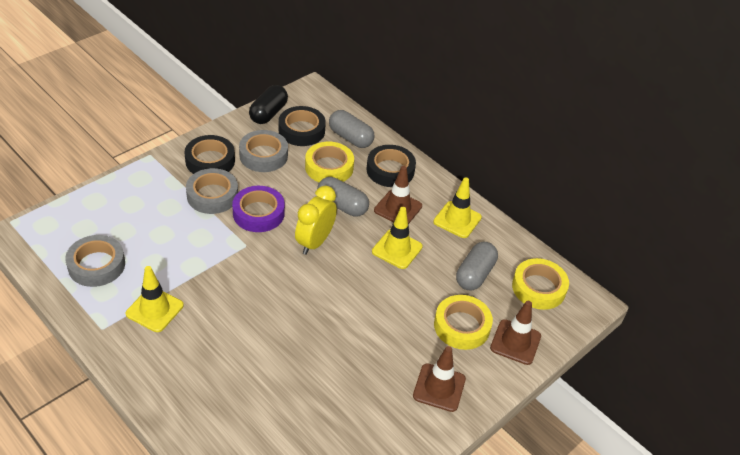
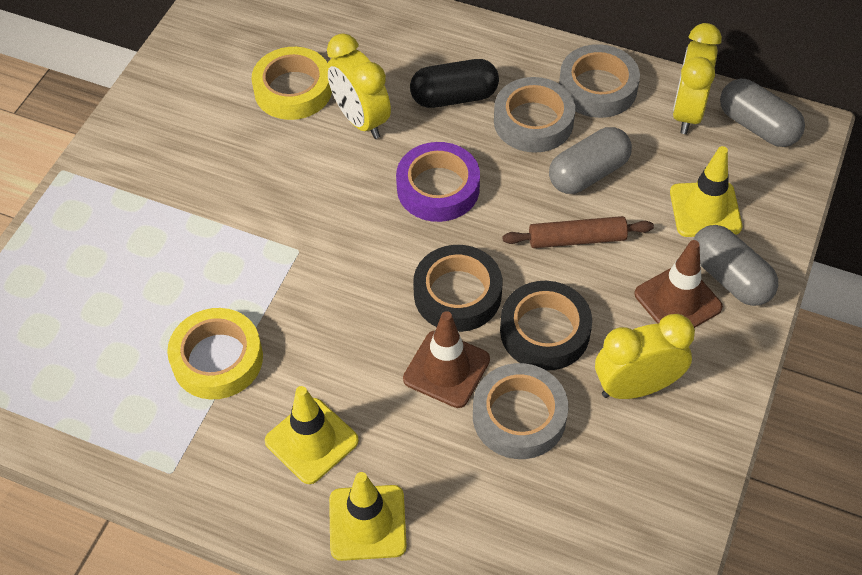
black tape: [184,135,235,174] [278,106,326,146] [367,145,416,187] = 3 -> [413,245,502,332] [500,281,592,371] = 2
brown rolling pin: none = 0 -> [503,216,654,248] = 1
brown traffic cone: [374,166,422,224] [413,346,466,412] [490,301,541,365] = 3 -> [403,311,490,408] [634,240,723,328] = 2
yellow clock: [295,186,337,255] = 1 -> [327,33,391,139] [595,314,695,399] [673,23,722,134] = 3
yellow tape: [305,142,354,182] [434,295,493,350] [512,258,569,310] = 3 -> [167,308,263,399] [251,47,332,120] = 2

